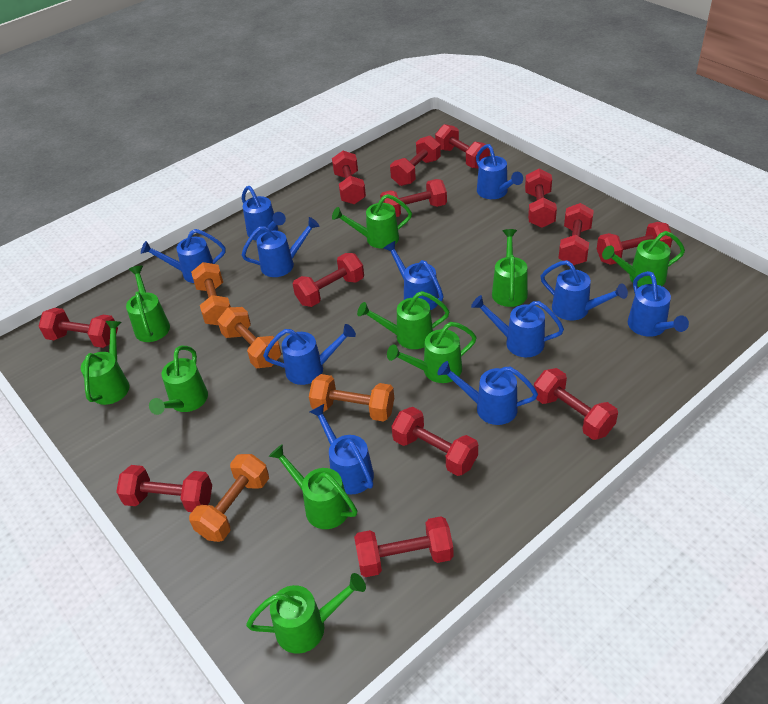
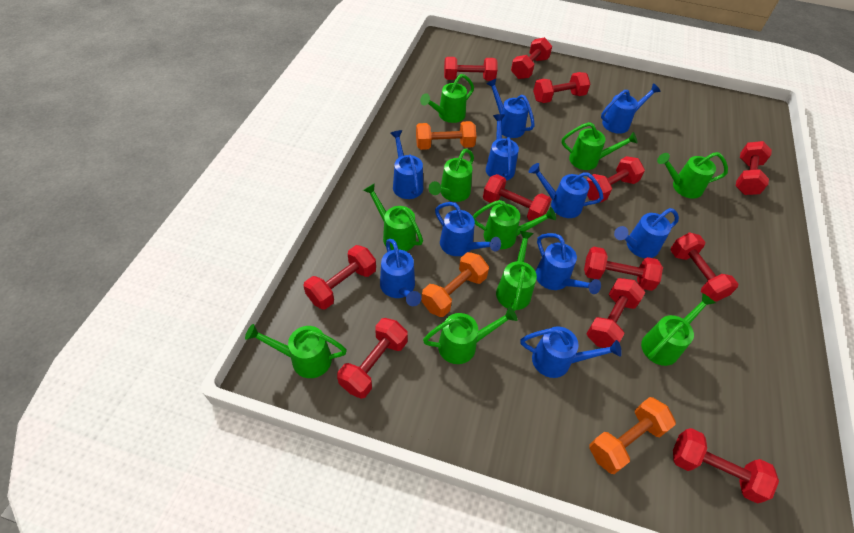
blue watering can: [141,229,225,283] [242,186,286,241] [242,217,319,277] [263,324,356,385] [310,404,374,495] [384,241,444,310] [437,361,538,425] [471,295,564,357] [476,144,523,199] [541,260,628,321] [628,271,689,337] = 11 -> [380,239,421,306] [390,130,423,199] [435,202,501,256] [486,79,535,138] [486,114,519,181] [520,326,622,378] [529,163,604,218] [536,233,601,294] [601,83,661,134] [614,208,679,258] = 10
orange dumbbell: [189,454,269,542] [191,262,231,325] [217,307,281,368] [309,374,394,422] = 4 -> [416,121,476,150] [422,252,489,317] [589,397,676,474] = 3
red dumbbell: [38,308,118,348] [116,465,212,512] [293,253,364,307] [332,151,366,204] [354,516,453,577] [380,179,447,217] [390,136,441,186] [391,407,478,476] [435,124,490,169] [525,169,557,228] [534,368,618,440] [559,203,594,265] [597,222,673,265] = 13 -> [303,245,376,309] [337,318,408,399] [444,57,497,81] [483,174,551,221] [511,37,552,79] [533,72,590,103] [584,247,663,291] [586,278,645,348] [587,156,645,203] [670,232,738,301] [673,428,779,503] [736,141,772,195] = 12

